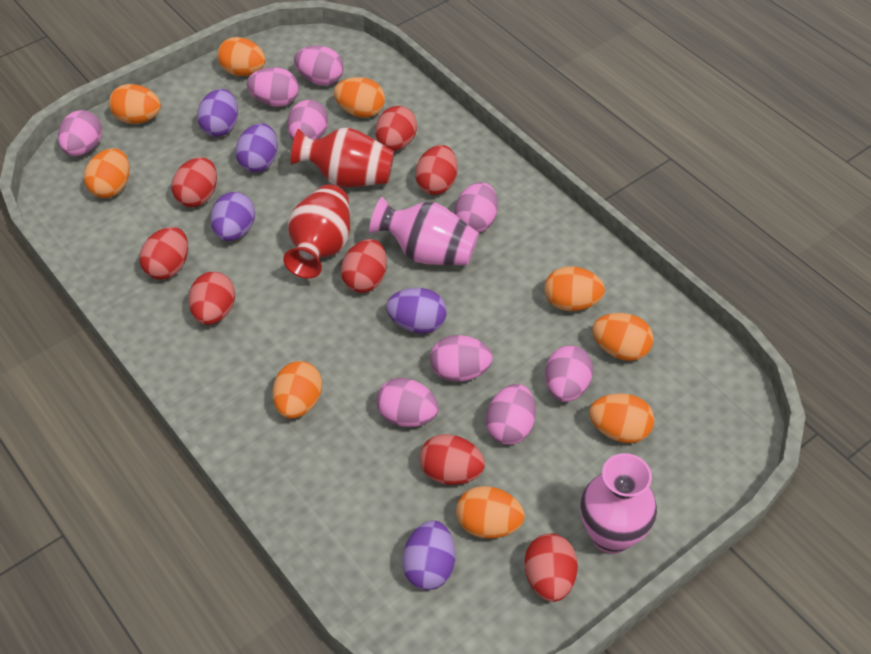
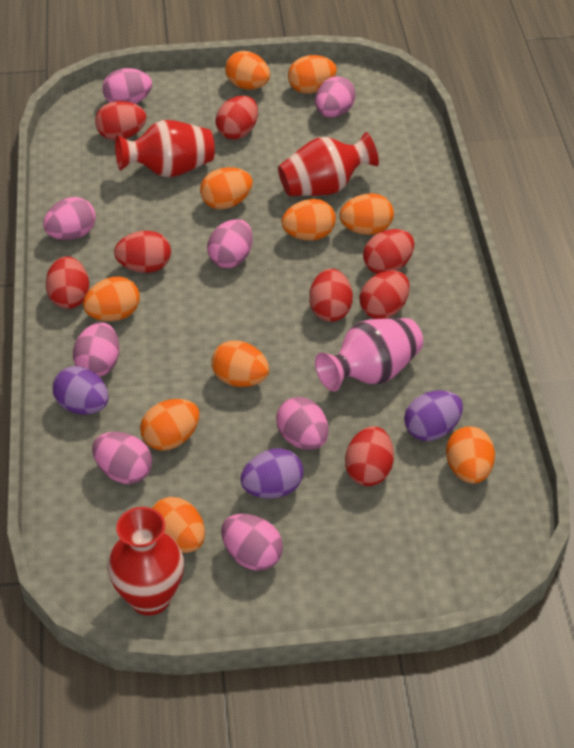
orange egg: [84,148,129,198] [109,84,161,124] [217,37,265,76] [272,361,322,419] [334,77,385,118] [456,486,525,539] [544,266,605,311] [589,393,654,443] [592,313,654,361] = 9 -> [83,277,140,321] [140,399,199,451] [152,497,205,553] [200,167,253,209] [211,341,269,387] [225,51,270,90] [281,199,336,241] [288,55,337,94] [339,193,394,235] [446,426,495,484] = 10
pink egg: [58,110,102,156] [247,67,299,107] [287,100,328,141] [294,45,344,86] [376,378,439,427] [430,335,493,382] [454,182,498,233] [486,384,536,445] [545,346,593,402] = 9 -> [43,197,96,240] [73,322,120,377] [92,432,152,484] [102,68,152,104] [207,219,253,268] [221,514,283,571] [276,397,329,450] [315,76,355,118] = 8
pink vase: [369,197,479,265] [580,453,657,554] = 2 -> [315,318,423,391] = 1
purple egg: [197,89,238,137] [210,192,255,241] [235,123,278,173] [386,288,447,334] [402,520,455,590] = 5 -> [53,366,109,414] [240,448,303,499] [404,390,463,441] = 3
red vase: [283,184,350,279] [291,128,394,187] = 2 -> [108,507,184,615] [115,120,215,178] [278,132,379,196] = 3

